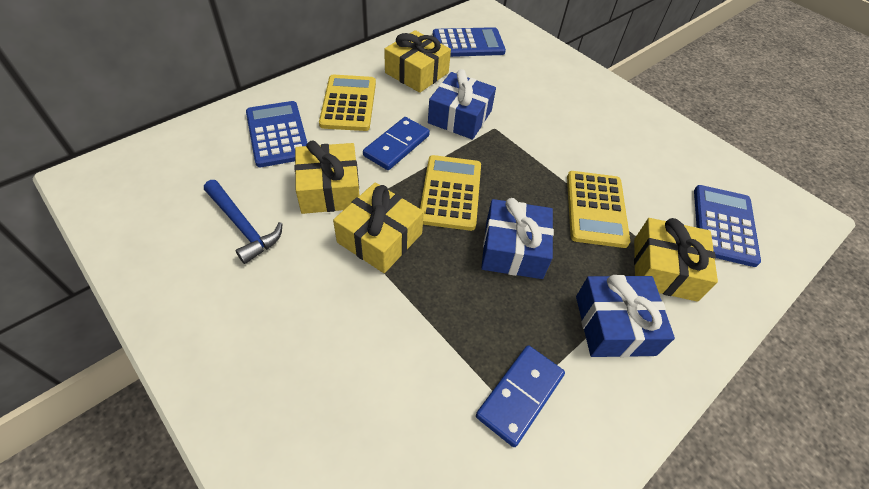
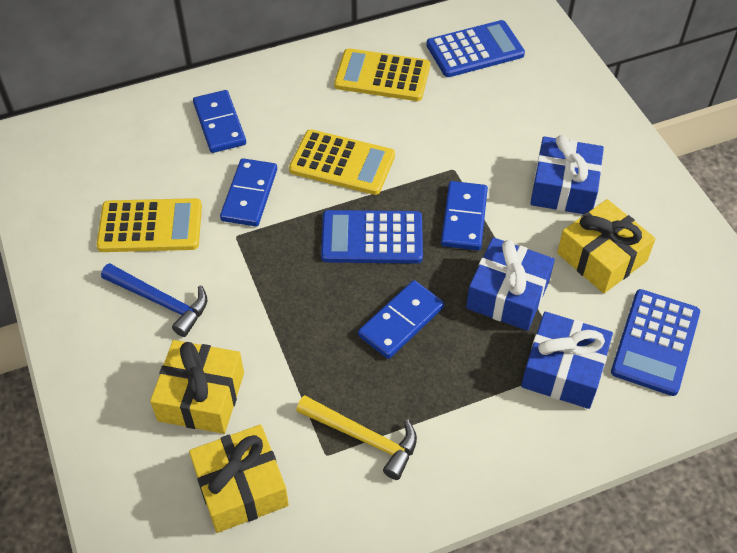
blue domino: [363,117,430,170] [476,345,565,447] = 2 -> [193,90,246,153] [220,158,277,226] [358,280,444,359] [441,181,488,250] = 4
yellow gift: [295,140,360,214] [333,182,424,273] [384,30,451,93] [634,218,718,302] = 4 -> [150,340,244,434] [189,425,289,533] [557,199,656,293] = 3
yellow hammer: none = 0 -> [296,395,417,480] = 1

